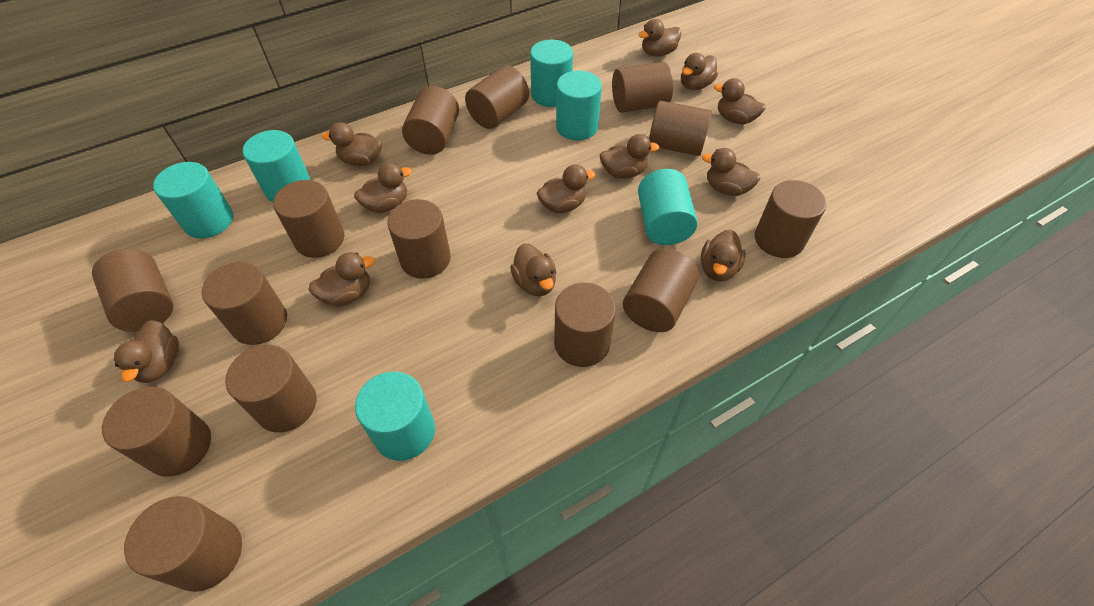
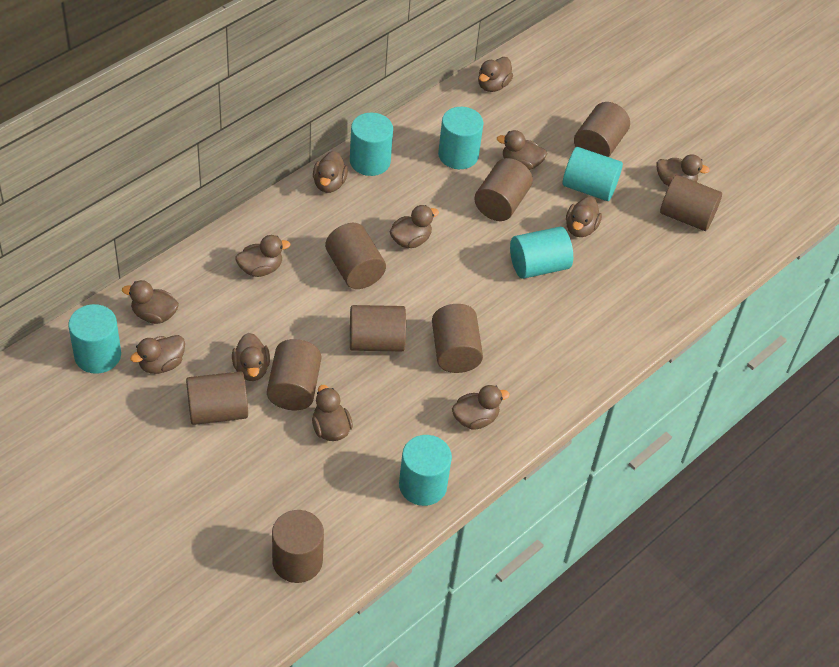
brown cylinder: [92,249,174,332] [102,387,211,477] [124,496,242,592] [202,262,287,345] [225,345,316,432] [273,180,344,258] [387,199,451,279] [402,86,459,155] [465,66,529,129] [554,283,616,367] [612,62,673,113] [623,249,699,332] [649,101,712,156] [755,180,826,258] = 14 -> [186,371,248,425] [267,339,321,410] [272,510,324,583] [325,223,386,289] [350,305,406,351] [432,304,483,373] [474,158,533,221] [574,102,630,157] [660,175,722,231] = 9

